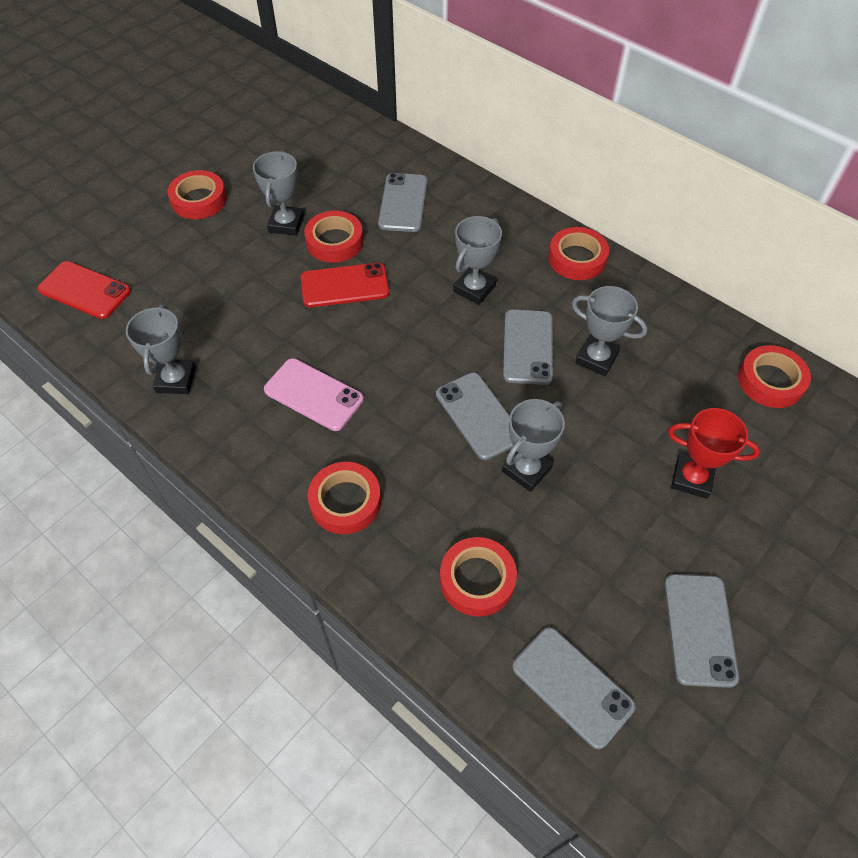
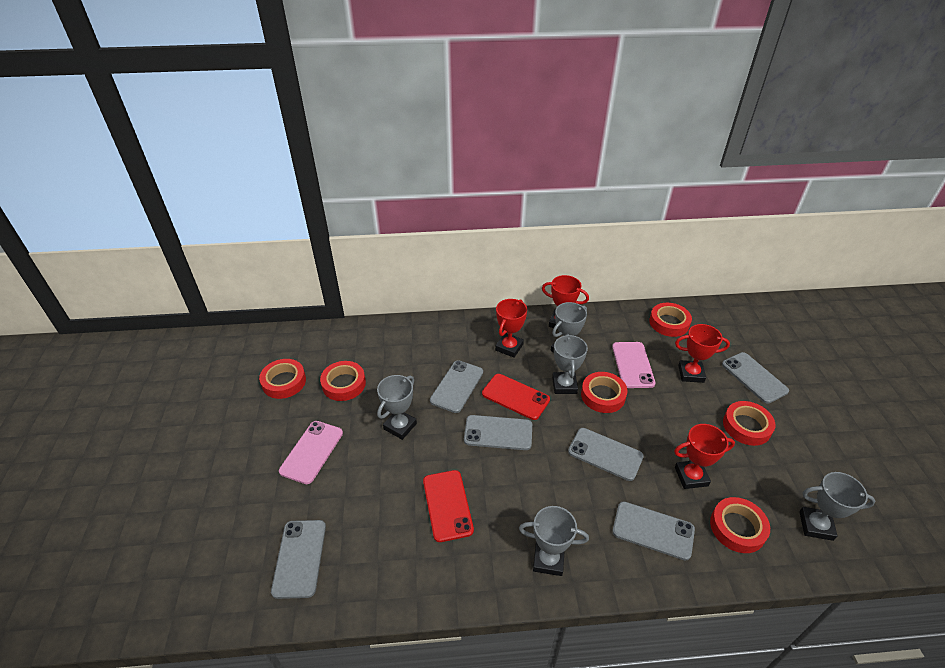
grey phone: [378,173,427,232] [436,372,513,460] [503,309,553,385] [512,627,636,749] [664,574,739,688] = 5 -> [271,520,326,599] [430,360,483,413] [464,415,532,450] [568,428,644,481] [612,501,695,560] [722,352,789,404] = 6
pink phone: [264,358,364,431] = 1 -> [279,421,343,484] [612,342,656,388] = 2
red trophy: [668,408,760,499] = 1 -> [495,299,527,358] [542,275,589,328] [674,424,735,489] [675,324,730,383] = 4

